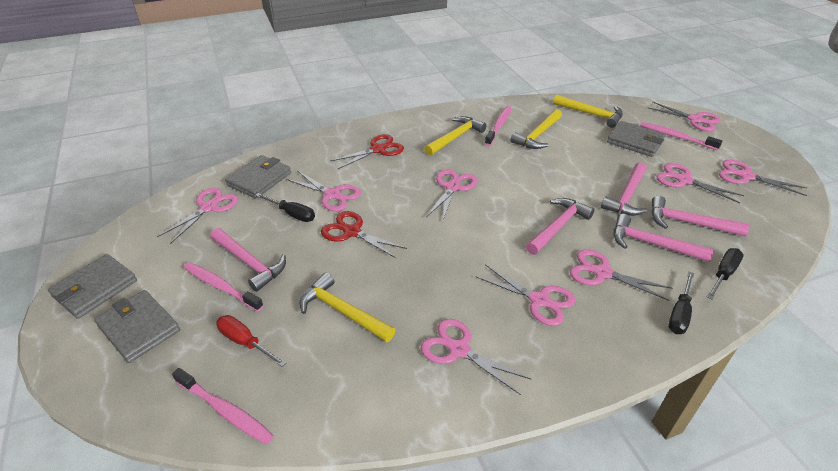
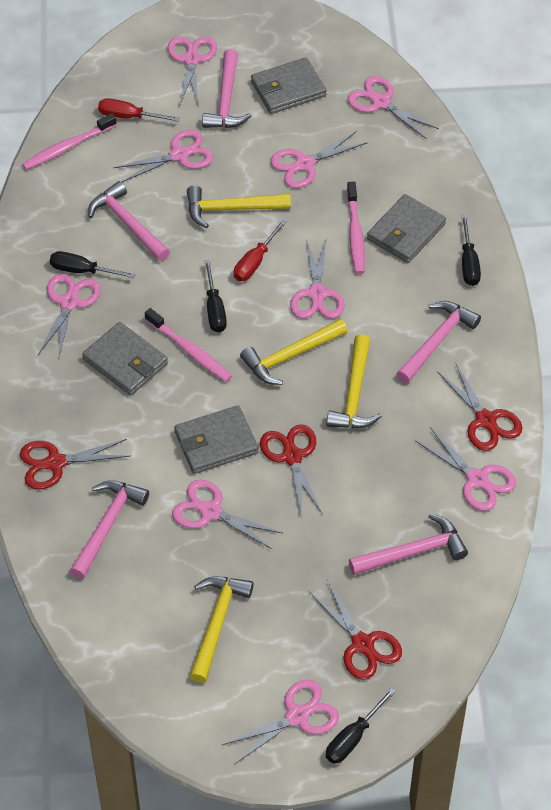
black screwdriver: [255,193,315,222] [668,272,694,334] [707,248,744,300] = 3 -> [50,251,135,278] [204,260,227,333] [326,687,396,764] [461,215,481,286] = 4
pink toothbrush: [172,368,274,444] [183,262,264,311] [485,106,512,146] [640,122,723,150] = 4 -> [22,113,117,170] [145,308,232,382] [347,181,365,274] = 3
red scissors: [321,211,407,259] [331,134,404,169] = 2 -> [20,439,130,489] [260,424,323,519] [309,581,402,680] [437,362,523,451] = 4
red screwdriver: [216,315,287,367] = 1 -> [98,98,180,122] [234,219,287,281] = 2

